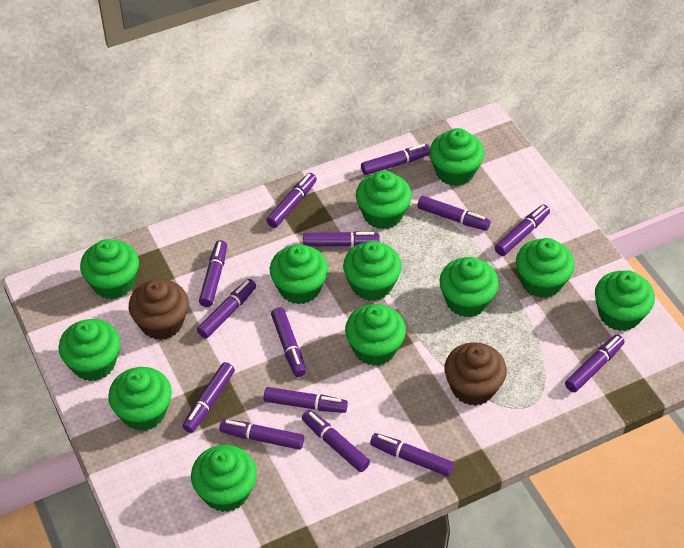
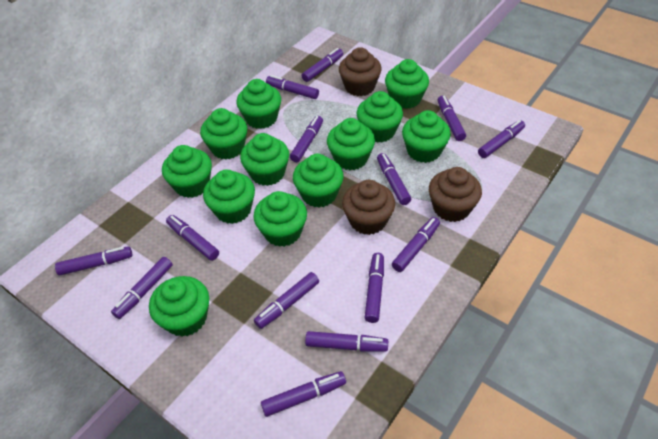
brown cupcake: [129,279,189,340] [445,342,507,406] = 2 -> [339,47,382,96] [342,180,395,235] [429,167,482,222] = 3

